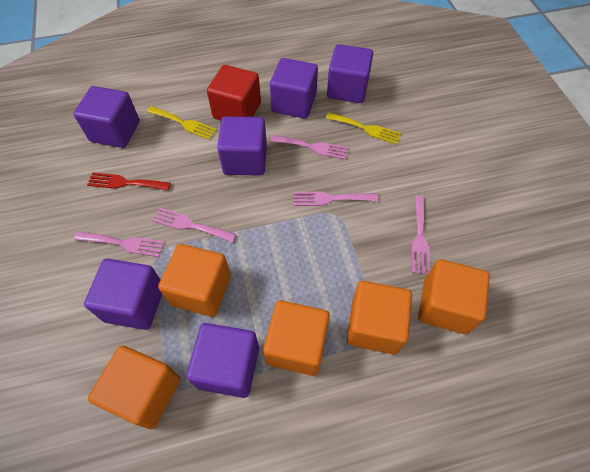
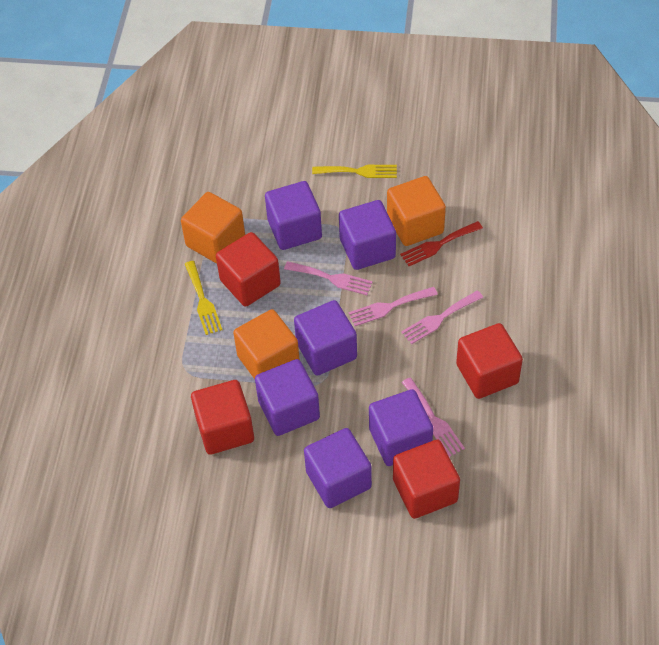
orange cube: [88,346,180,429] [158,244,231,317] [263,300,330,376] [346,281,412,355] [418,259,490,334] = 5 -> [181,192,245,264] [233,309,300,379] [387,176,446,246] = 3
pink fork: [74,231,165,257] [152,207,237,243] [270,135,349,160] [294,191,379,206] [412,195,430,274] = 5 -> [284,261,373,295] [348,287,438,326] [401,290,483,344] [402,378,465,457] = 4
red cube: [207,65,261,120] = 1 -> [191,380,254,455] [216,232,281,307] [393,440,460,519] [456,323,523,399] = 4

